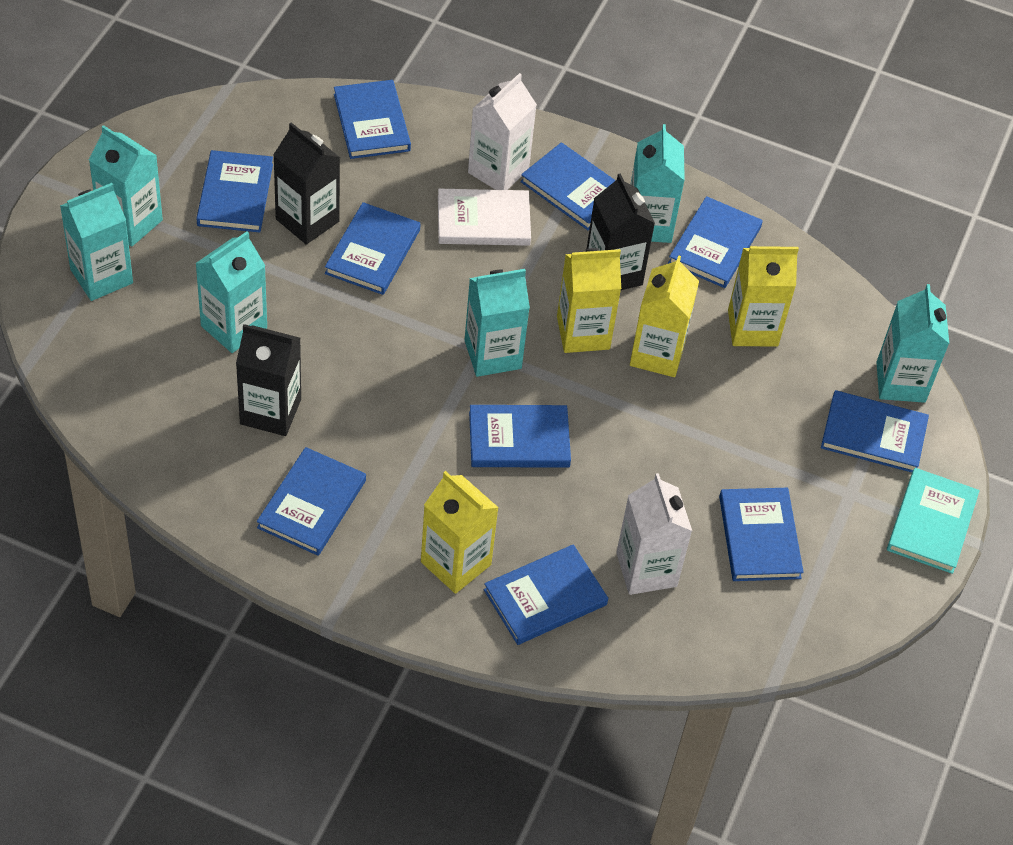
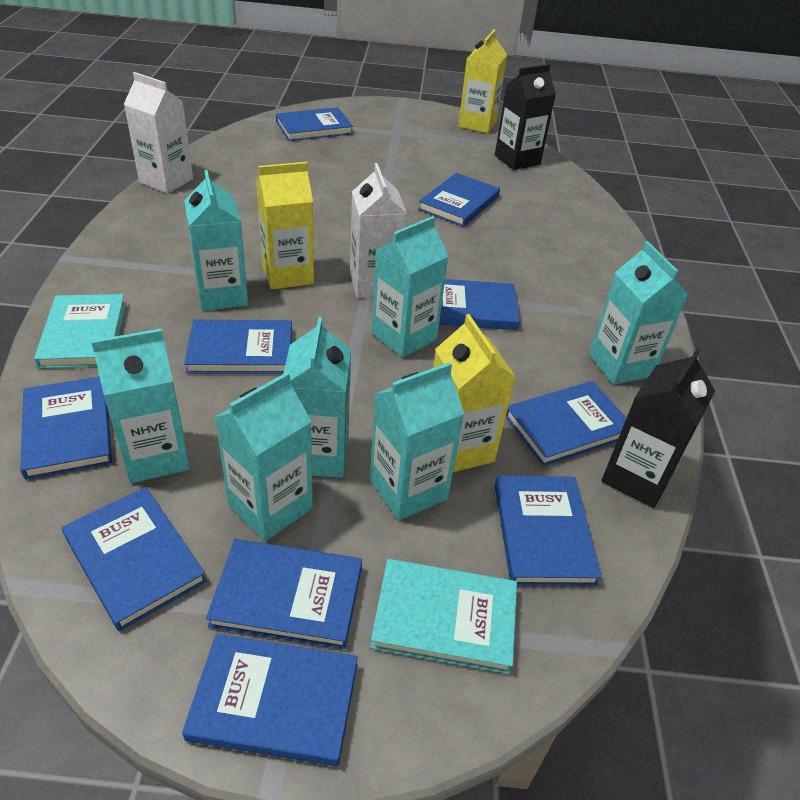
black carton: [236,324,301,436] [273,123,340,245] [587,173,655,290] = 3 -> [495,64,556,170] [601,348,715,508] = 2
turquoise book: [887,468,980,574] = 1 -> [34,294,126,369] [370,559,517,674] = 2
turquoise carton: [60,183,133,301] [89,125,163,247] [195,231,267,353] [465,269,530,377] [630,124,685,243] [876,284,949,403] = 6 -> [91,329,190,483] [184,170,248,311] [214,372,313,541] [283,317,351,478] [370,362,464,521] [372,216,449,358] [589,241,688,385] = 7
white book: [438,189,531,246] = 1 -> none = 0
yellow carton: [421,471,499,594] [557,248,621,353] [630,255,699,377] [728,246,799,347] = 4 -> [256,162,314,290] [433,314,516,472] [458,30,507,133] = 3

